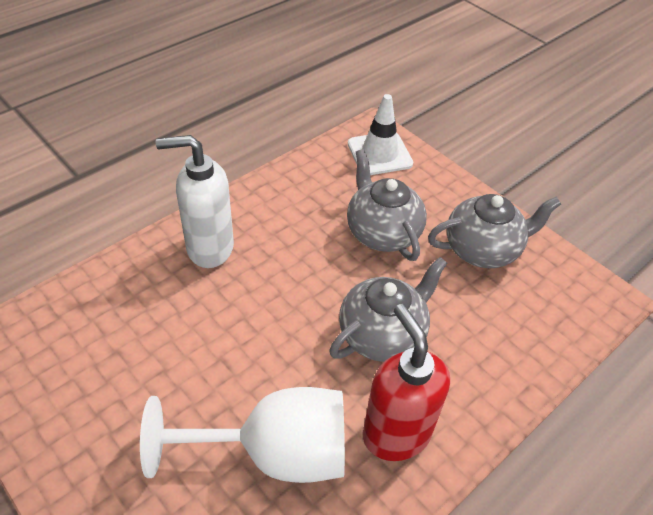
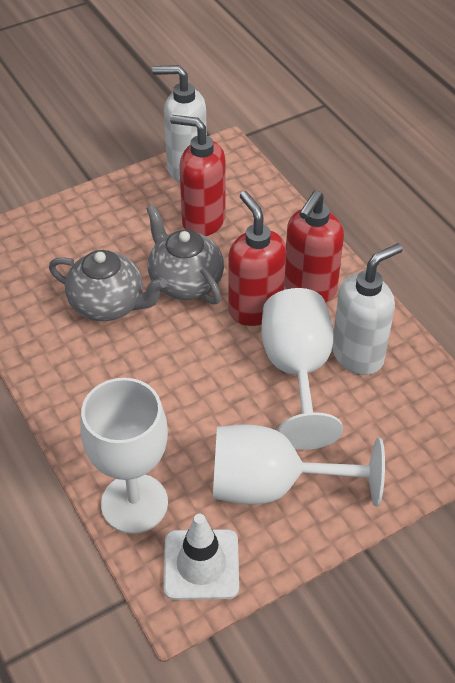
grey teapot: [329,257,447,362] [347,149,427,261] [428,194,561,268] = 3 -> [49,250,166,321] [146,205,224,304] = 2
red soap dispenser: [363,304,450,461] = 1 -> [170,115,226,236] [229,191,286,326] [284,190,344,303] = 3
white goblet: [140,387,345,483] = 1 -> [81,378,168,534] [213,424,385,506] [261,288,343,450] = 3
white soap dispenser: [156,135,234,268] = 1 -> [152,65,207,182] [332,243,403,375] = 2

